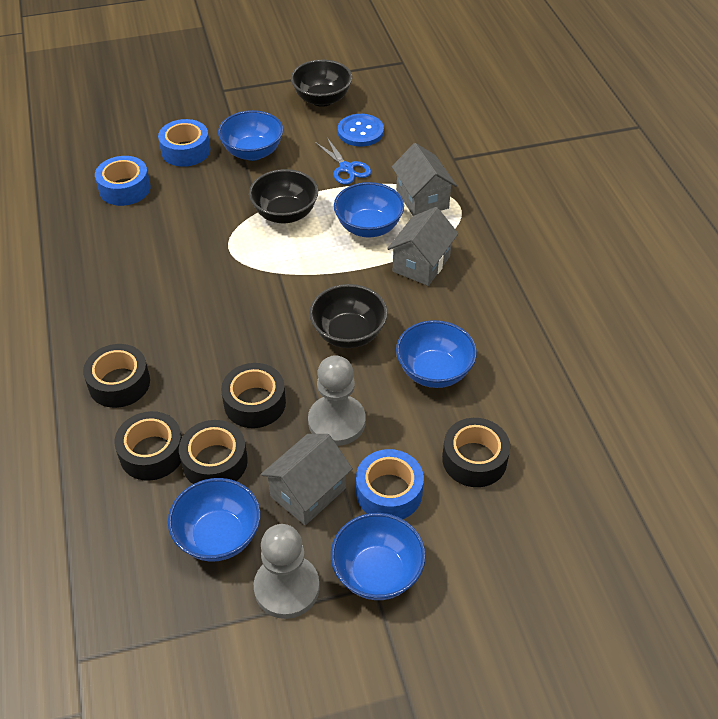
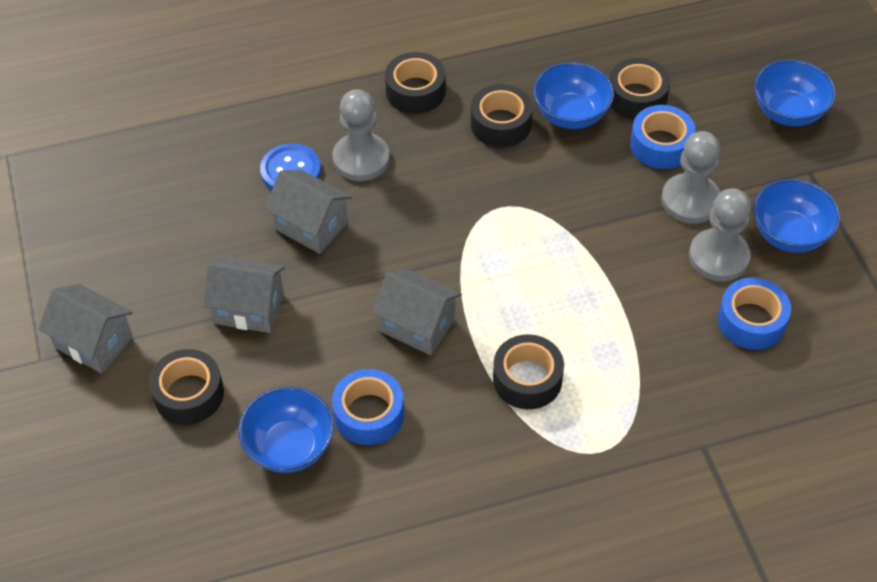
black bowl: [249,169,318,223] [291,60,352,107] [309,284,388,348] = 3 -> none = 0
blue bowl: [168,478,261,562] [218,110,283,161] [331,513,426,600] [334,182,404,238] [396,320,477,388] = 5 -> [238,386,334,473] [533,62,614,129] [753,179,840,253] [754,60,836,126] = 4
blue scissors: [315,138,371,185] = 1 -> none = 0
grey house: [261,434,353,525] [387,207,458,286] [392,143,457,216] = 3 -> [39,284,133,373] [203,256,285,333] [264,170,352,254] [371,267,462,355] = 4
grey pawn: [254,524,320,619] [308,355,366,446] = 2 -> [333,89,390,181] [661,131,720,224] [689,188,751,282] = 3

